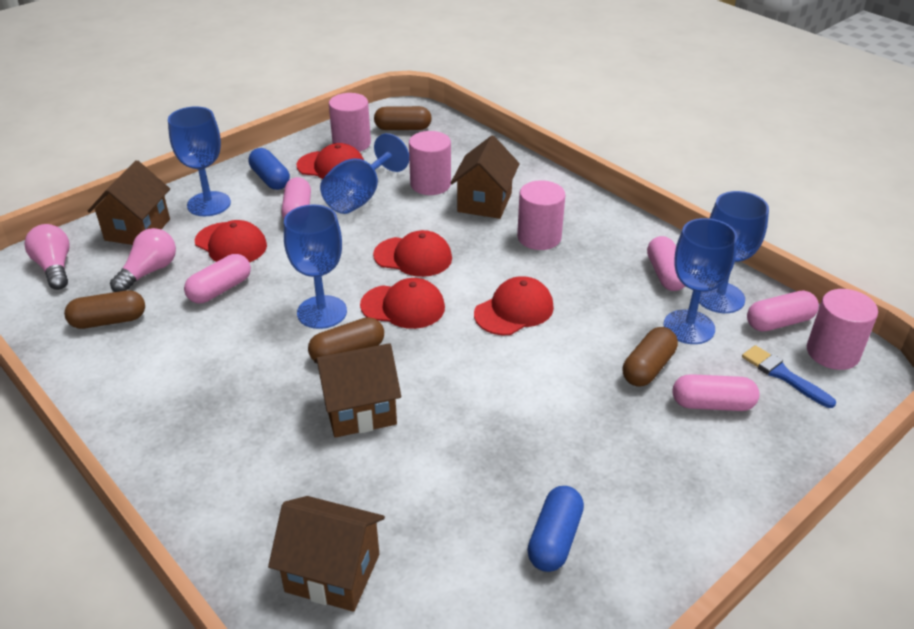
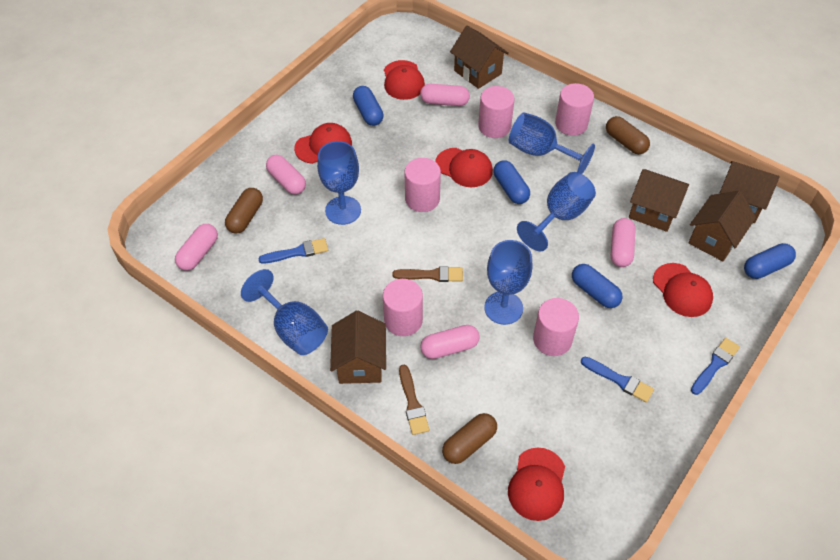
blue brush: [742,345,836,408] = 1 -> [258,238,328,264] [581,357,654,403] [691,338,740,395] = 3
blue capsule: [248,148,290,190] [527,486,584,572] = 2 -> [353,86,383,126] [493,160,530,204] [572,264,623,308] [744,243,796,279] = 4
brown brush: none = 0 -> [392,266,463,282] [399,365,429,435] = 2
brown capsule: [64,290,145,329] [308,317,384,361] [374,106,432,130] [623,327,678,387] = 4 -> [225,188,263,233] [442,413,497,464] [606,116,650,154] = 3
brown house: [87,160,170,245] [268,496,385,612] [314,343,401,438] [451,135,520,219] = 4 -> [330,311,386,384] [450,26,509,89] [629,169,689,232] [688,191,756,261] [719,161,780,223] = 5
pink cylinder: [329,93,371,152] [409,131,451,195] [517,180,565,250] [807,289,878,370] = 4 -> [383,279,423,336] [405,158,441,212] [478,86,514,138] [533,298,579,356] [555,83,594,136] = 5
pink light bulb: [24,224,70,290] [110,228,176,292] = 2 -> none = 0

